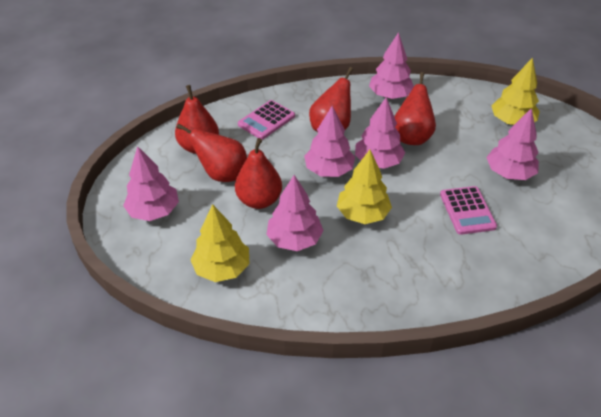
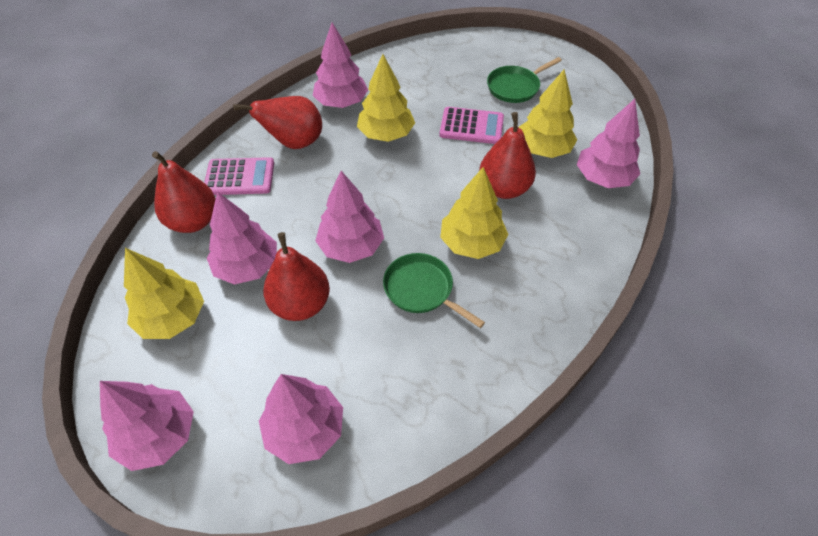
green pan: none = 0 -> [383,253,485,328] [487,57,562,103] = 2
red pear: [175,85,219,154] [176,124,247,182] [235,138,282,209] [309,67,353,132] [394,72,436,145] = 5 -> [152,151,216,233] [233,96,322,149] [263,232,330,321] [479,112,536,199] = 4
yellow tree: [190,204,249,282] [337,150,392,224] [491,57,540,125] = 3 -> [124,248,204,339] [357,54,415,142] [440,167,508,259] [518,70,577,158] = 4

